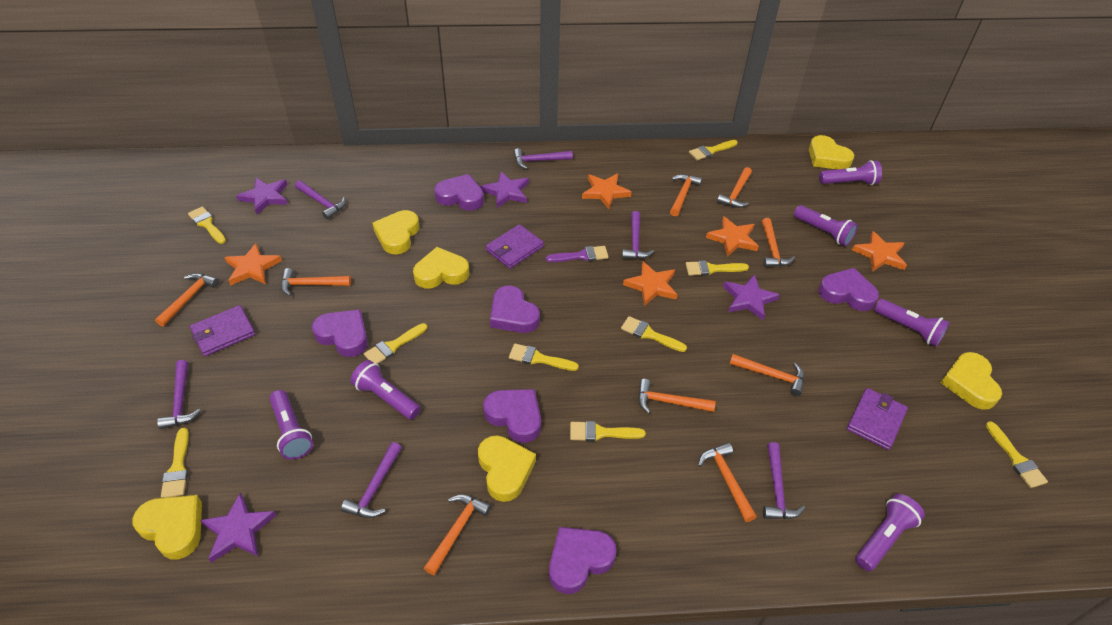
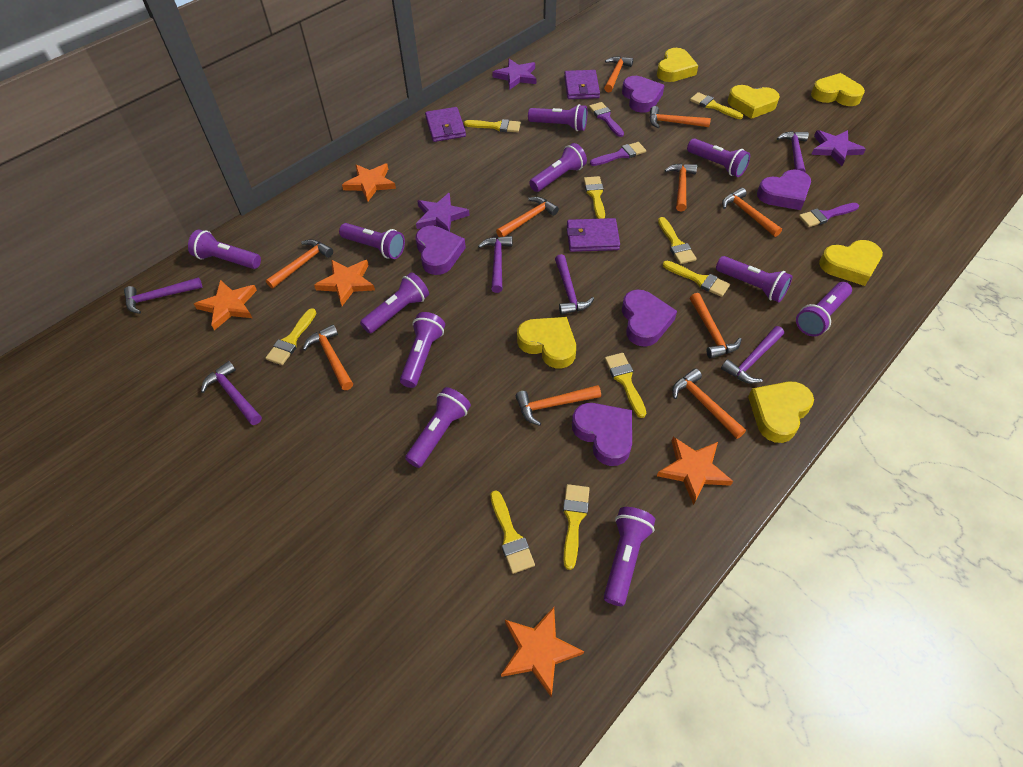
orange hammer: [155,273,219,327] [281,268,351,296] [424,494,491,575] [638,379,716,414] [670,174,702,216] [698,443,757,522] [717,167,752,208] [730,354,804,396] [762,218,795,267] = 9 -> [266,239,333,289] [303,325,353,390] [496,197,559,237] [516,385,601,426] [604,56,633,92] [649,106,711,128] [664,164,697,212] [672,368,746,439] [690,293,742,359] [722,188,782,237] = 10
purple brush: [546,246,608,262] = 1 -> [589,102,624,137] [590,142,646,166] [799,203,859,227] = 3
purple flashlight: [270,390,313,460] [350,360,421,420] [794,205,858,246] [819,160,882,185] [856,494,925,571] [874,299,950,347] = 6 -> [188,230,261,269] [339,223,405,259] [360,272,429,334] [400,312,445,388] [405,387,471,468] [528,104,587,131] [529,143,587,192] [604,507,655,606] [687,138,750,177] [716,256,793,302] [796,282,852,337] = 11
purple heart: [312,309,368,357] [434,174,484,211] [483,389,541,443] [490,286,540,333] [549,527,616,594] [819,268,879,311] = 6 -> [416,226,466,275] [572,403,632,466] [622,76,665,113] [622,290,677,347] [757,170,811,210] = 5
purple star: [200,493,276,563] [237,178,288,214] [481,172,529,208] [723,275,780,320] = 4 -> [416,193,470,232] [492,59,536,90] [811,130,866,166] = 3

